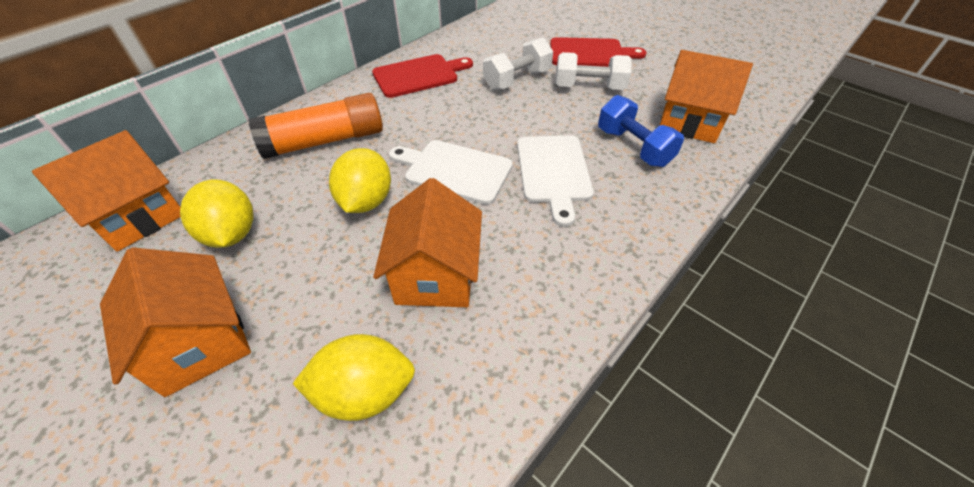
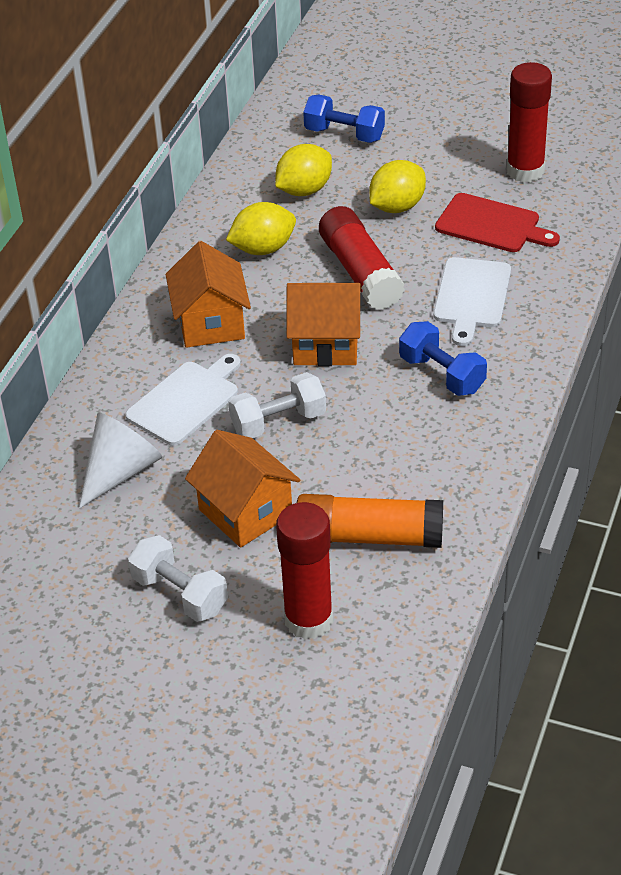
blue dumbbell: [598,95,684,167] = 1 -> [303,95,385,143] [399,321,487,396] = 2
orange house: [32,130,181,252] [100,247,251,397] [373,178,482,307] [659,50,753,143] = 4 -> [166,241,251,348] [185,430,300,548] [286,283,362,366] = 3
red cutting board: [372,54,473,98] [550,37,646,67] = 2 -> [435,193,560,252] = 1
red glue stick: none = 0 -> [276,502,333,640] [319,206,405,310] [507,62,552,183] = 3
white cone: none = 0 -> [79,413,162,509] = 1

